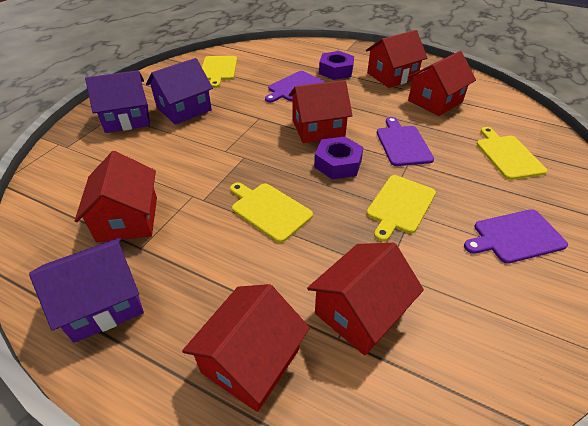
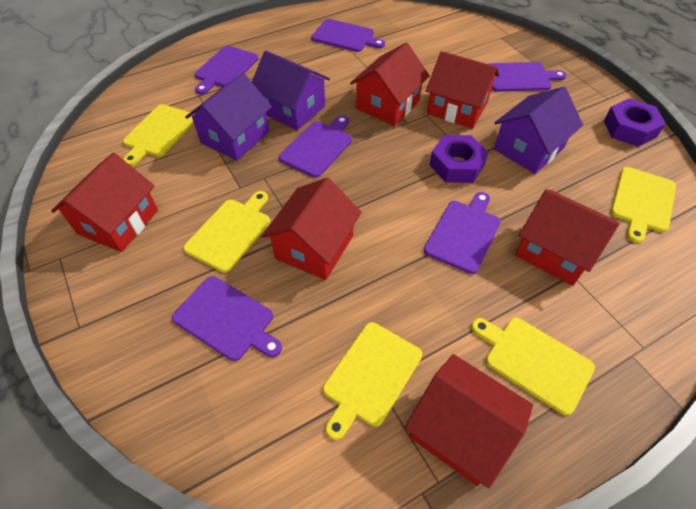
purple cutting board: [265,71,325,103] [377,117,434,166] [464,209,568,264] = 3 -> [172,276,282,361] [194,46,259,95] [279,116,352,178] [311,19,385,52] [424,192,501,274] [488,62,566,92] = 6
yellow cutting board: [202,56,237,88] [230,183,313,243] [367,175,436,241] [476,127,547,180] = 4 -> [123,104,194,166] [183,191,270,273] [323,322,422,440] [471,318,595,416] [611,167,676,243] = 5

